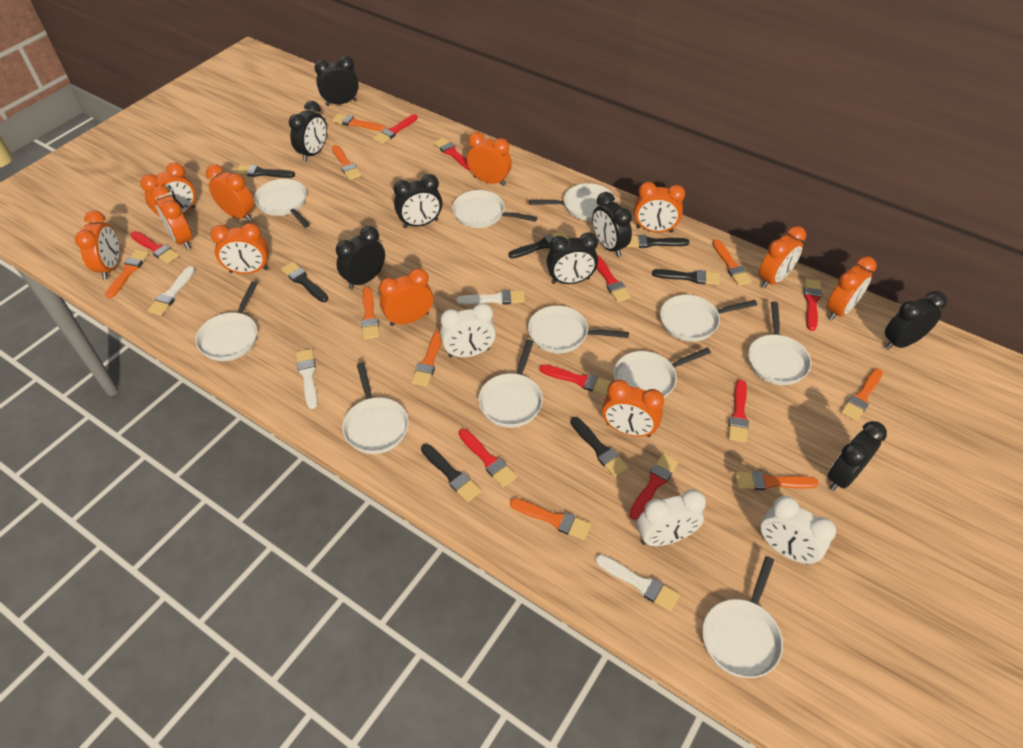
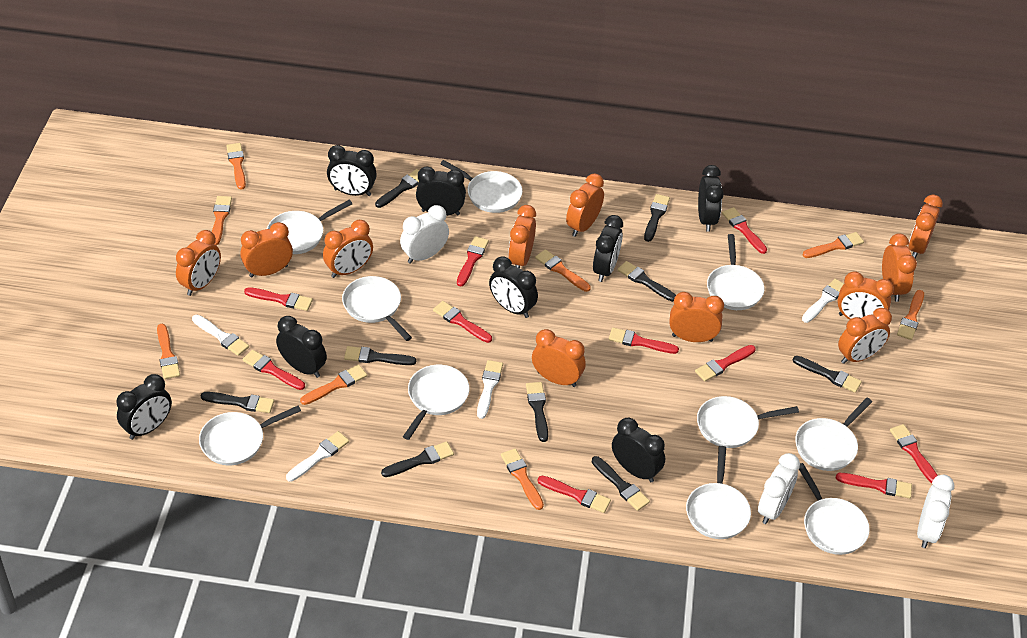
black brush: [235,165,295,178] [281,262,328,302] [421,444,481,502] [508,231,569,258] [571,417,629,477] [627,235,689,248] [652,269,720,285] = 7 -> [201,392,274,413] [344,346,416,365] [375,169,419,208] [381,441,454,477] [526,382,548,442] [592,456,650,511] [617,261,676,302] [644,194,670,242] [793,356,862,393] = 9
orange brush: [105,249,149,299] [332,114,385,131] [332,145,361,180] [361,287,380,340] [411,330,442,387] [510,498,591,540] [712,239,752,286] [735,471,819,490] [841,369,883,421] = 9 -> [157,324,180,379] [212,196,232,245] [226,143,246,190] [300,364,367,405] [501,448,544,510] [535,249,591,292] [803,232,864,258] [897,290,924,340] = 8
red brush: [131,231,179,264] [373,114,418,144] [434,137,470,170] [459,429,517,487] [539,364,612,395] [597,255,631,302] [629,453,679,519] [728,380,749,443] [804,279,821,331] = 9 -> [242,350,305,390] [244,287,313,311] [433,301,492,343] [457,236,489,287] [537,476,611,513] [609,328,679,354] [695,345,756,382] [722,207,767,254] [836,473,912,499] [890,424,938,483] = 10
white pan: [195,281,258,361] [254,179,310,228] [342,363,409,454] [452,190,537,228] [478,340,543,428] [528,305,629,354] [529,183,616,221] [613,347,711,398] [660,295,757,342] [702,556,783,678] [748,302,811,385] = 11 -> [199,406,301,465] [267,200,352,254] [342,276,412,341] [403,365,469,440] [440,160,522,213] [686,446,751,539] [697,396,799,448] [707,234,764,310] [795,398,872,471] [799,463,870,555] = 10

